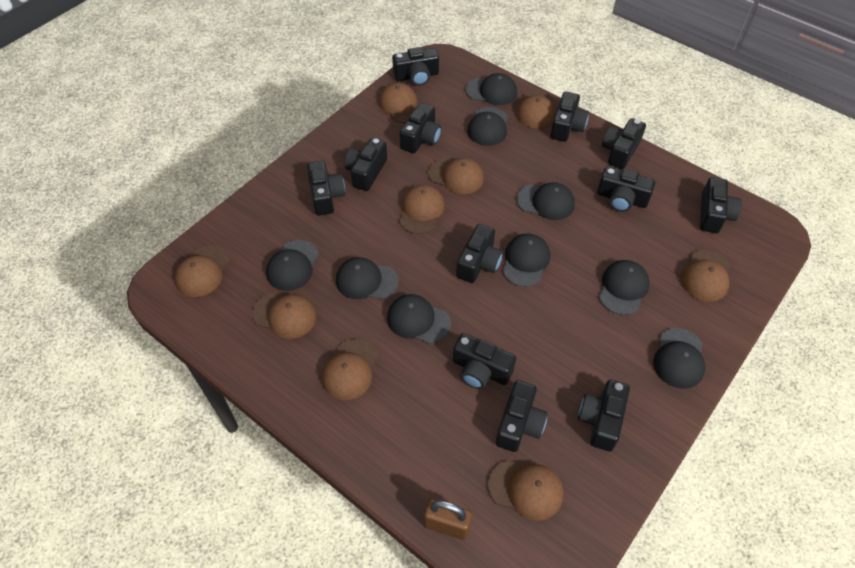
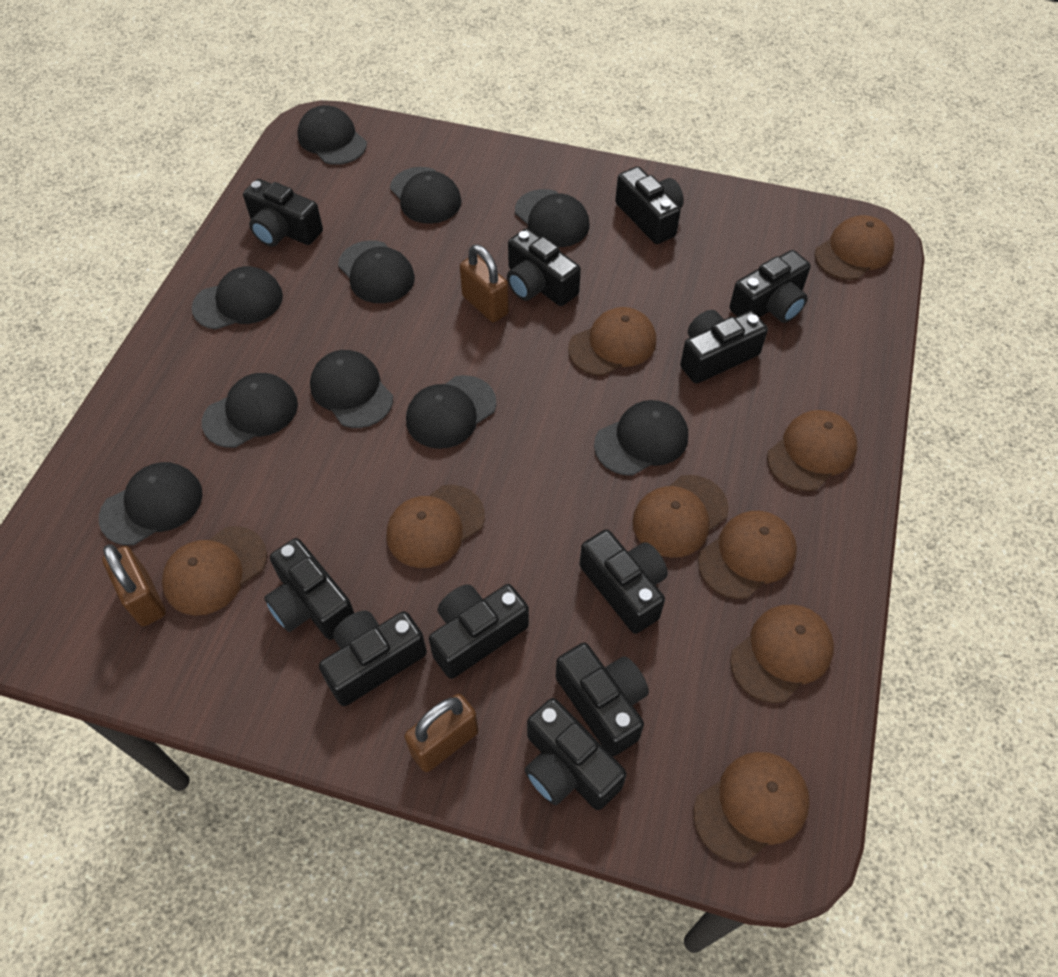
black camera: [307,160,345,216] [345,138,387,191] [392,47,439,86] [400,103,442,153] [453,333,516,389] [456,224,503,283] [496,380,548,452] [551,92,589,142] [578,380,630,452] [597,167,655,212] [602,118,646,169] [700,177,742,233] = 12 -> [243,179,323,247] [264,538,354,640] [319,611,427,706] [429,584,529,679] [507,228,581,306] [525,698,627,810] [555,643,649,757] [580,529,668,634] [615,166,684,244] [680,310,768,384] [729,250,811,323] = 11
black cap: [266,240,319,291] [336,257,399,299] [387,294,451,344] [466,73,517,105] [467,107,508,146] [502,234,550,287] [516,182,575,220] [599,260,650,315] [653,328,706,389] = 9 -> [99,462,203,545] [192,266,283,330] [202,373,298,448] [297,105,367,165] [310,350,393,428] [338,240,415,303] [390,167,461,224] [406,375,496,449] [515,189,590,247] [594,400,688,476] = 10
brown padlock: [424,499,472,540] = 1 -> [102,544,166,626] [404,694,478,772] [460,244,509,322] = 3

